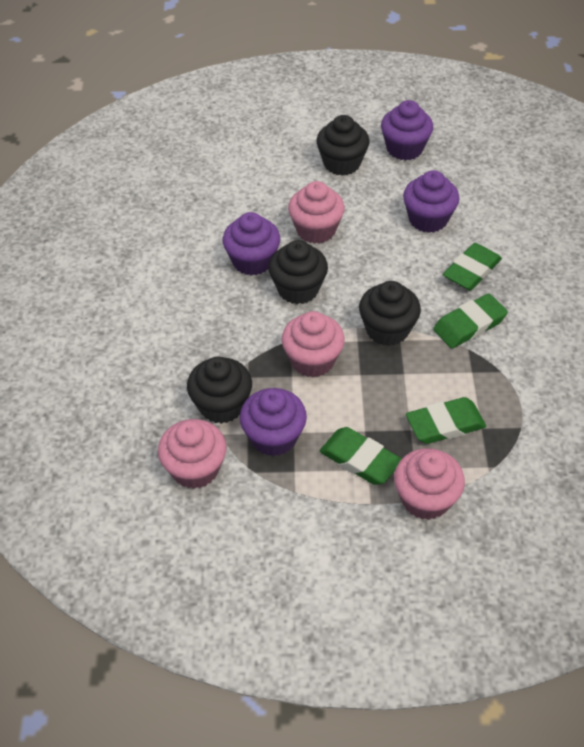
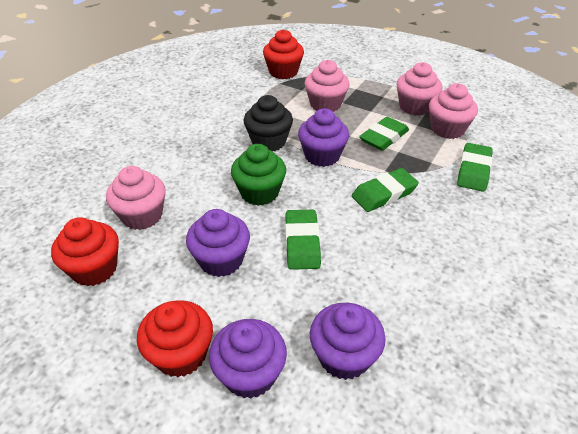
black cupcake: [187,357,252,424] [268,240,328,304] [317,115,369,176] [359,281,421,346] = 4 -> [243,95,293,151] = 1
green cupcake: none = 0 -> [231,144,286,206] = 1
red cupcake: none = 0 -> [51,217,119,286] [137,300,213,377] [263,29,304,79] = 3

